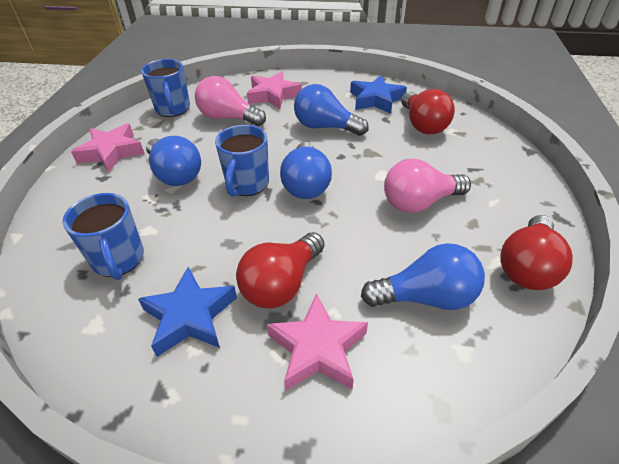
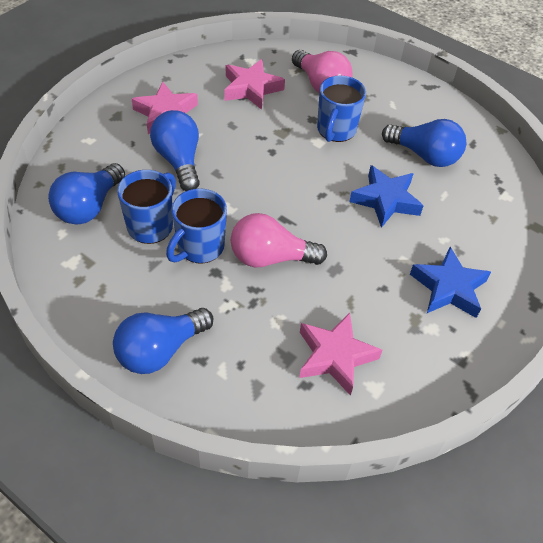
red light bulb: [236,232,324,309] [401,89,455,134] [500,215,573,290] = 3 -> none = 0

